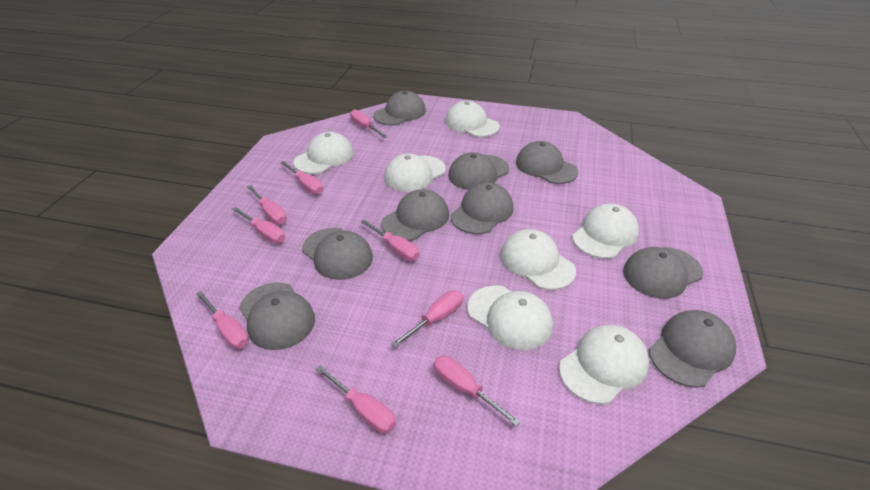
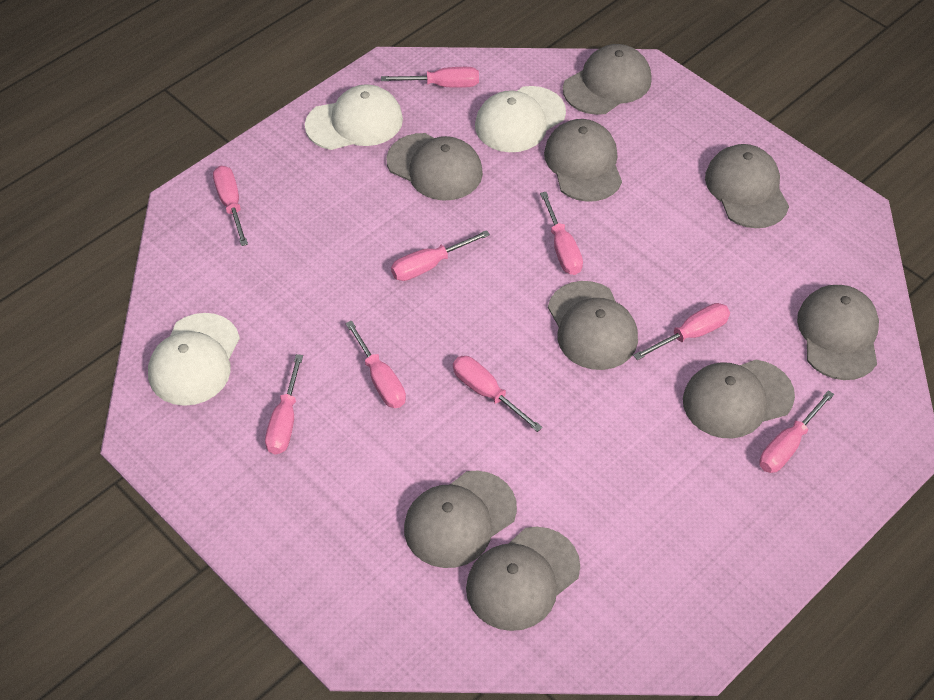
white cap: [294,132,354,174] [384,154,446,192] [445,101,500,137] [468,285,553,350] [500,229,576,290] [559,325,649,404] [572,204,639,259] = 7 -> [148,313,240,406] [305,84,403,150] [475,86,566,152] = 3

